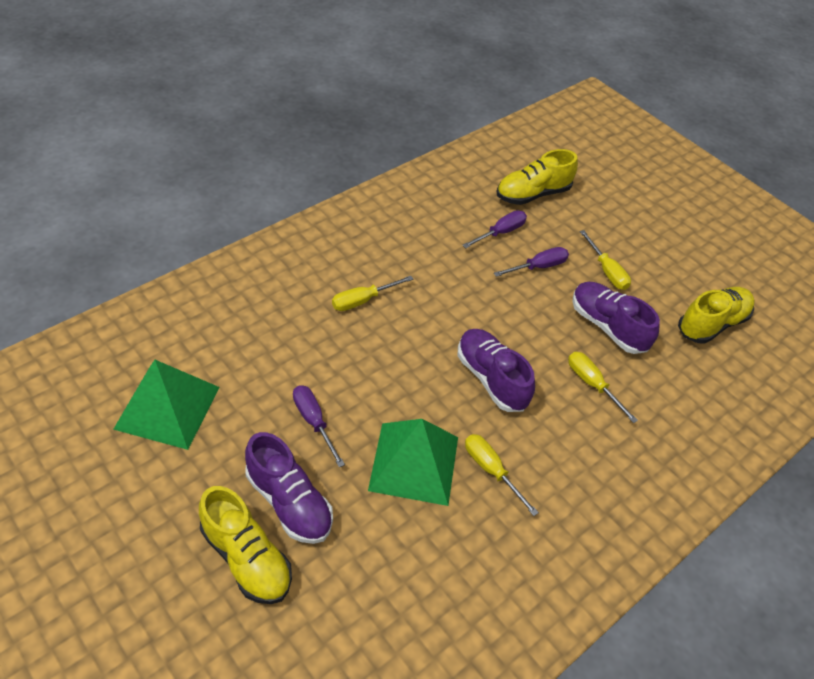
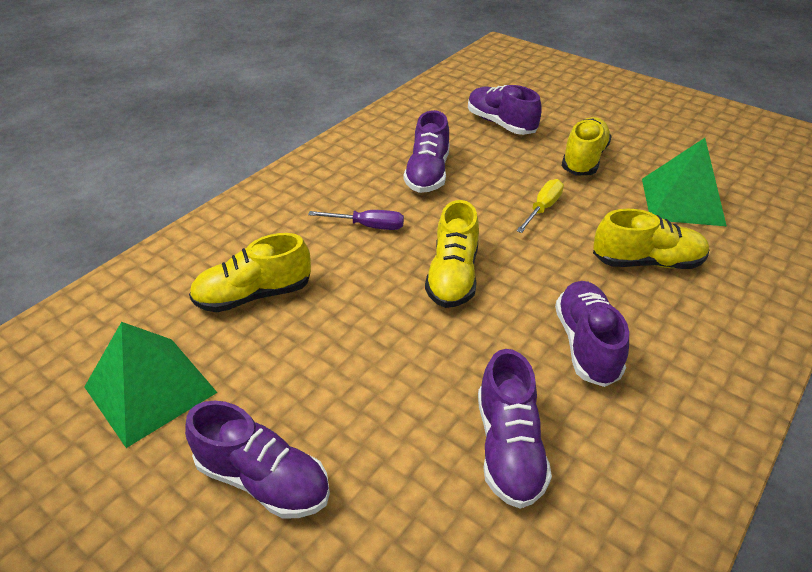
purple screwdriver: [293,385,345,467] [462,210,527,248] [494,247,569,277] = 3 -> [308,210,404,230] = 1
purple shoe: [245,432,333,544] [458,329,535,412] [572,282,660,354] = 3 -> [185,401,330,518] [404,110,450,193] [468,85,542,135] [478,349,552,509] [555,281,629,387] = 5
yellow screwdriver: [332,276,413,311] [465,434,539,516] [568,352,638,423] [580,230,631,290] = 4 -> [516,179,564,233] = 1
yellow shoe: [199,486,292,604] [496,149,578,205] [678,287,755,344] = 3 -> [189,233,311,312] [425,200,479,308] [562,117,612,176] [593,209,709,269] = 4

